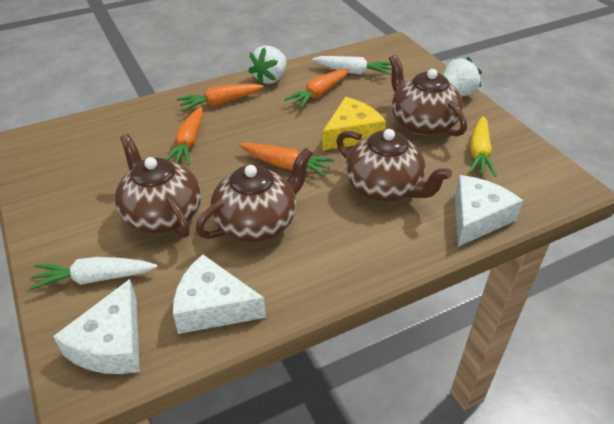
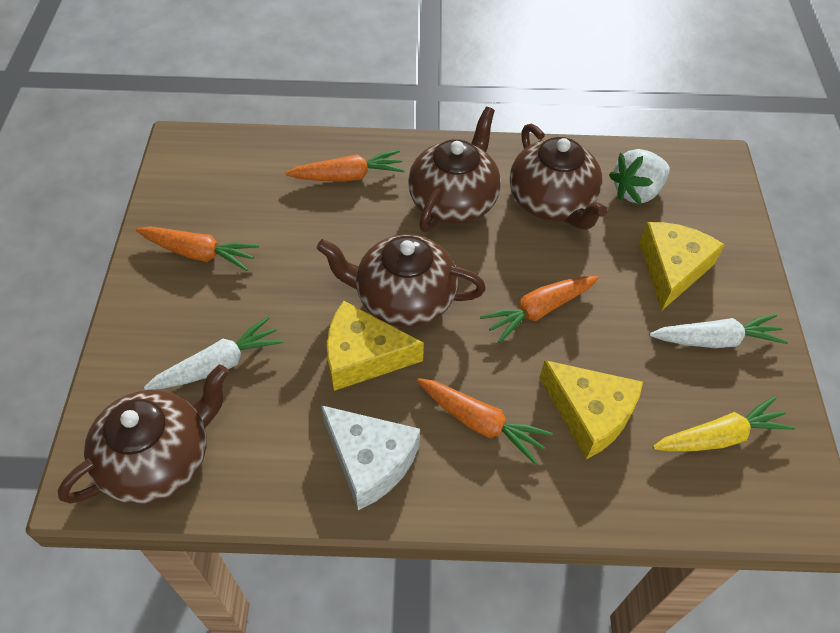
white cheese: [53,279,140,374] [173,255,266,334] [455,175,523,247] = 3 -> [321,405,420,510] = 1
white strawberry: [248,45,286,85] [443,57,482,97] = 2 -> [609,149,670,204] = 1
yellow cheese: [322,97,386,151] = 1 -> [327,301,424,391] [539,360,643,459] [639,222,725,311] = 3

